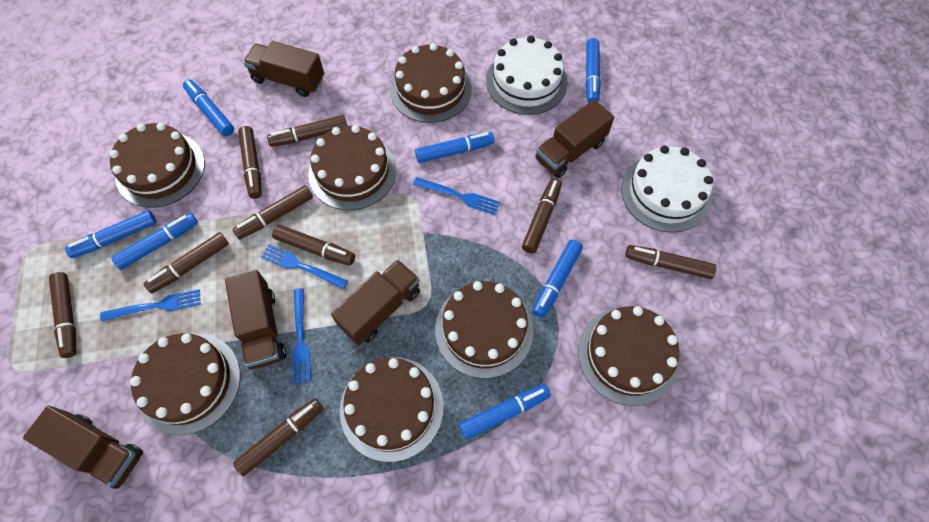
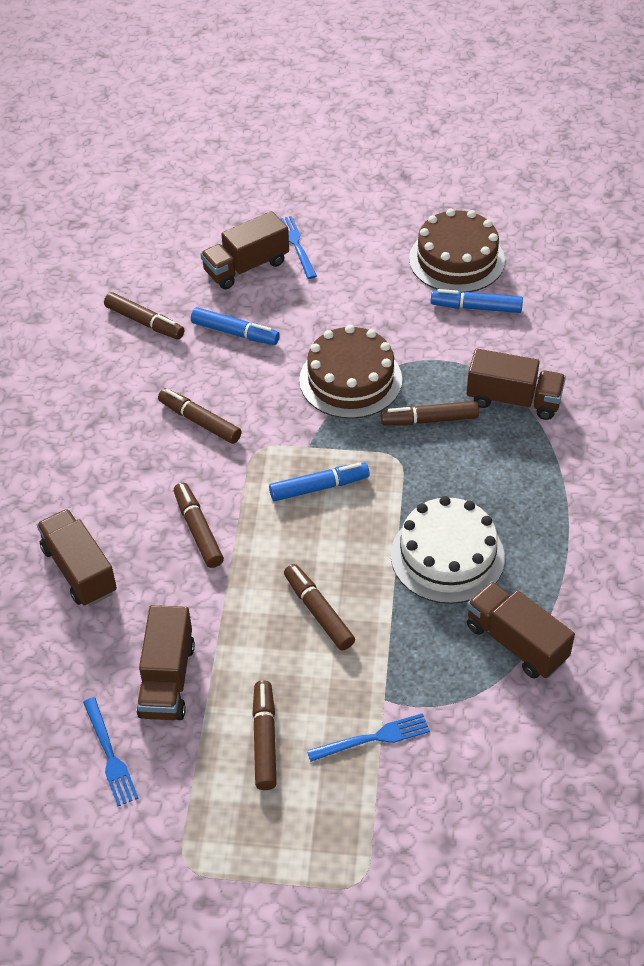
blue fork: [100,289,201,322] [261,244,348,289] [292,288,311,384] [413,177,500,215] = 4 -> [83,697,139,806] [281,216,317,279] [307,713,430,762] = 3
blue marker: [65,210,156,258] [111,213,198,270] [183,80,234,136] [415,132,495,163] [459,384,551,439] [532,240,583,318] [586,38,601,103] = 7 -> [191,307,280,345] [269,462,370,501] [431,289,523,313] = 3
brown cake: [109,123,205,208] [130,333,240,435] [308,125,396,210] [340,357,444,462] [390,43,472,123] [435,281,534,378] [578,306,679,406] = 7 -> [299,325,402,419] [409,209,505,293] = 2
brown marker: [49,272,76,358] [143,232,229,293] [232,185,313,240] [233,398,324,476] [238,126,262,199] [267,115,347,147] [272,225,355,266] [522,178,562,253] [625,245,716,279] = 9 -> [104,292,184,339] [158,388,242,444] [174,482,224,568] [252,680,277,790] [284,564,355,650] [381,401,479,426] = 6
white cake: [486,36,567,115] [621,146,713,233] = 2 -> [391,496,505,604] = 1

